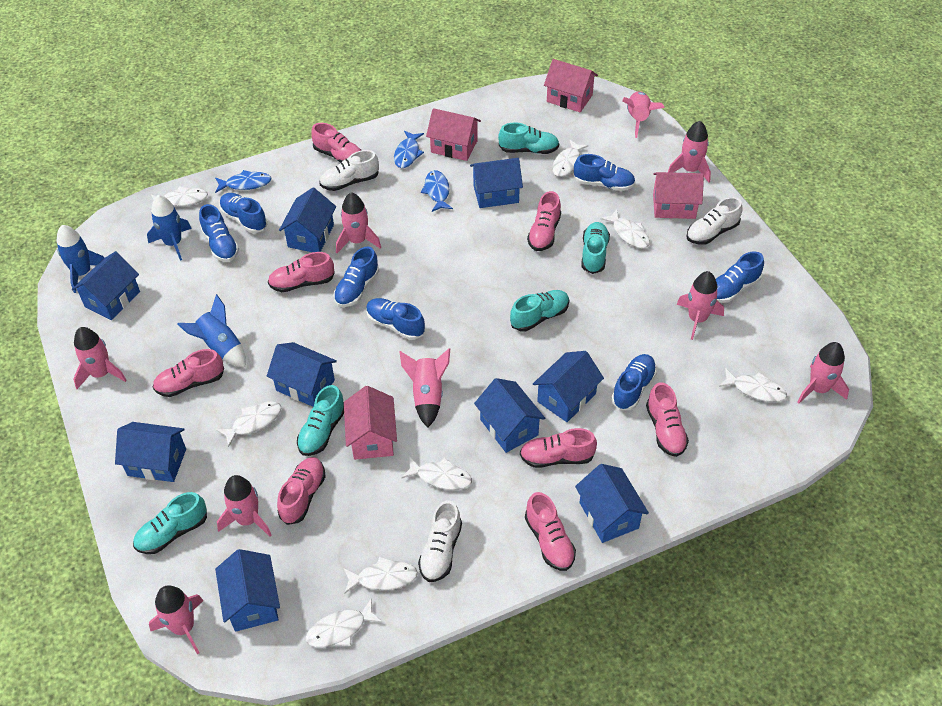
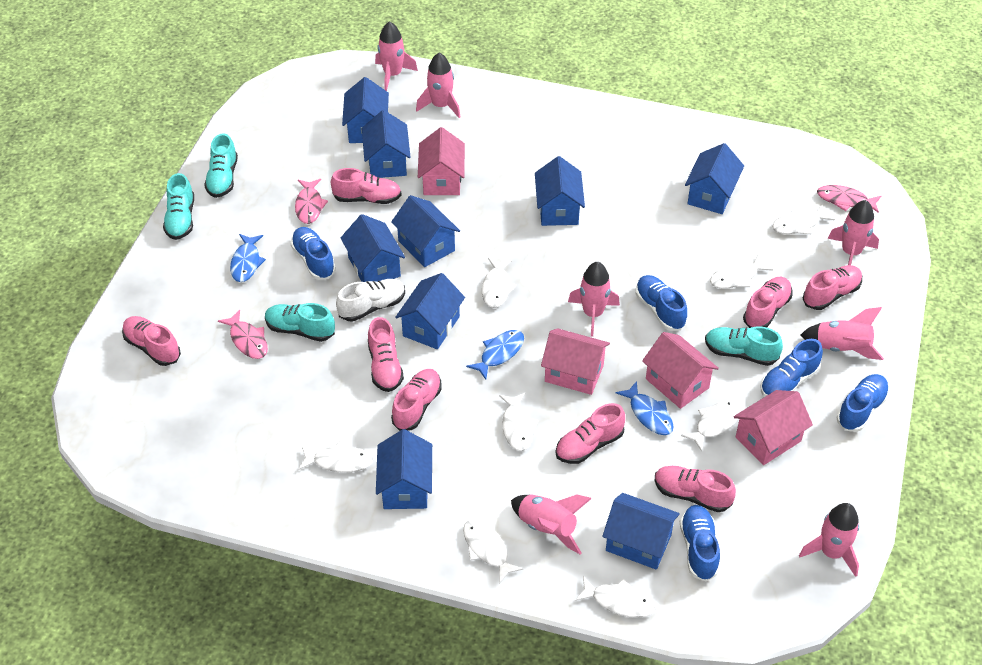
blue rocket: [57,225,104,293] [147,195,192,261] [177,294,246,367] = 3 -> none = 0
blue shoe: [199,204,239,262] [219,193,267,233] [334,246,379,307] [366,298,425,340] [574,154,635,191] [611,354,657,410] [716,251,764,303] = 7 -> [291,227,336,280] [636,275,687,331] [680,505,720,581] [761,339,823,397] [836,374,889,432] = 5
pink fish: none = 0 -> [218,310,268,359] [295,179,328,224] [817,185,881,213] = 3
pink rocket: [73,327,127,389] [149,585,204,654] [217,475,272,537] [336,192,381,253] [400,348,450,427] [623,91,665,138] [668,121,711,183] [676,271,724,340] [797,342,849,403] = 9 -> [375,21,418,91] [416,53,460,118] [511,494,591,554] [568,262,620,337] [799,503,859,577] [800,307,884,360] [828,200,879,265] = 7
turquoise shoe: [133,492,207,554] [297,385,344,456] [498,122,559,154] [510,290,569,331] [581,222,610,274] = 5 -> [163,173,194,240] [204,133,238,198] [265,303,335,342] [705,327,783,366] = 4
white shoe: [319,150,379,191] [418,501,462,582] [686,197,743,245] = 3 -> [336,279,405,321] = 1

